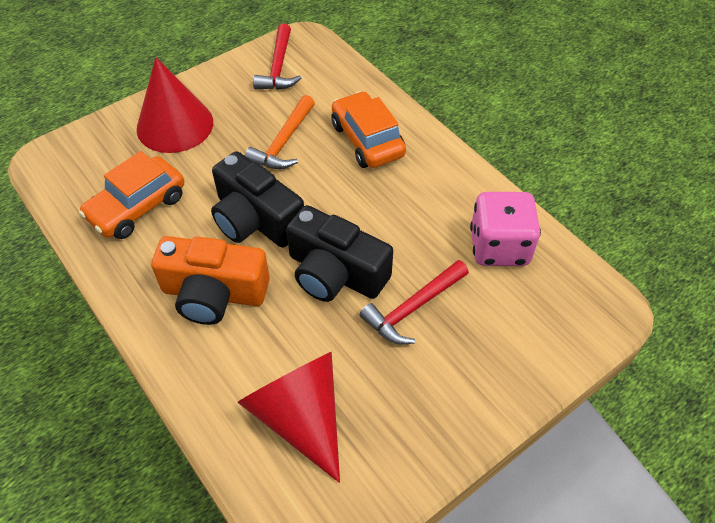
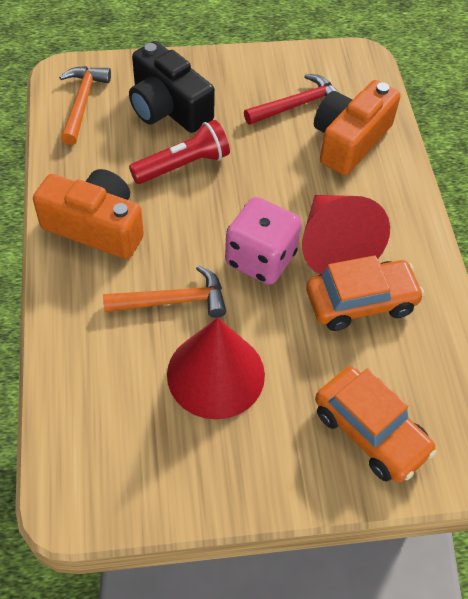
black camera: [211,151,304,248] [286,205,393,302] = 2 -> [129,41,215,133] = 1
orange camera: [151,236,270,325] = 1 -> [33,169,144,259] [314,80,401,176] = 2
orange hammer: [245,95,315,169] = 1 -> [59,66,111,145] [103,265,226,318] = 2
red flashlight: none = 0 -> [129,120,230,184] = 1
red hammer: [253,23,302,90] [360,260,469,344] = 2 -> [244,74,338,125] = 1

